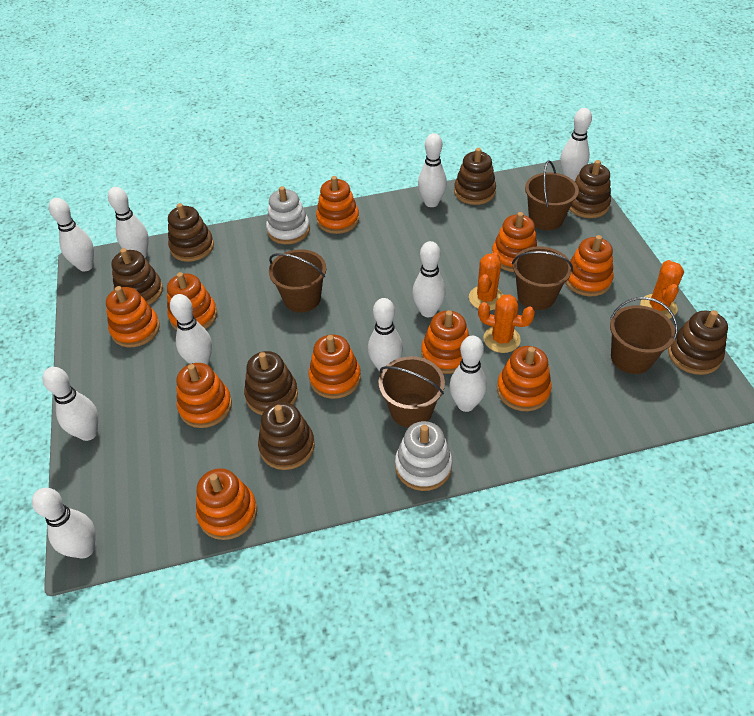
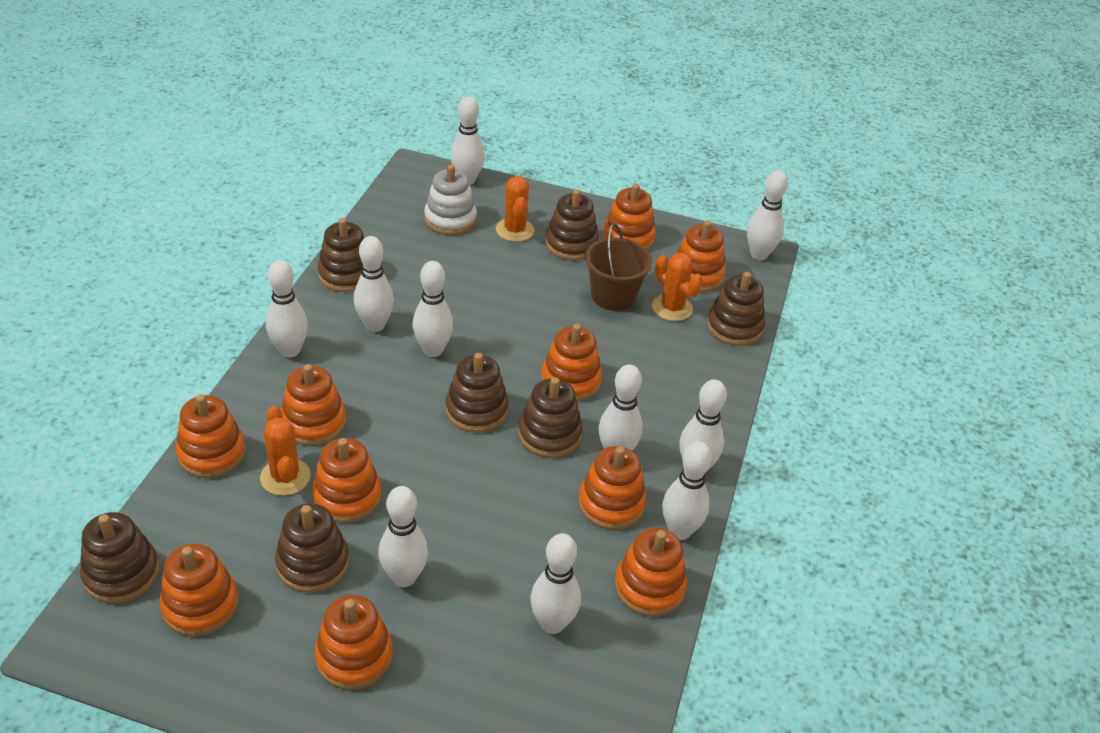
brown bucket: [269,249,326,312] [379,356,445,428] [512,246,573,310] [525,160,579,230] [610,297,678,374] = 5 -> [585,223,652,311] = 1
white stacking toy: [266,186,310,244] [395,421,452,491] = 2 -> [424,165,477,235] = 1

